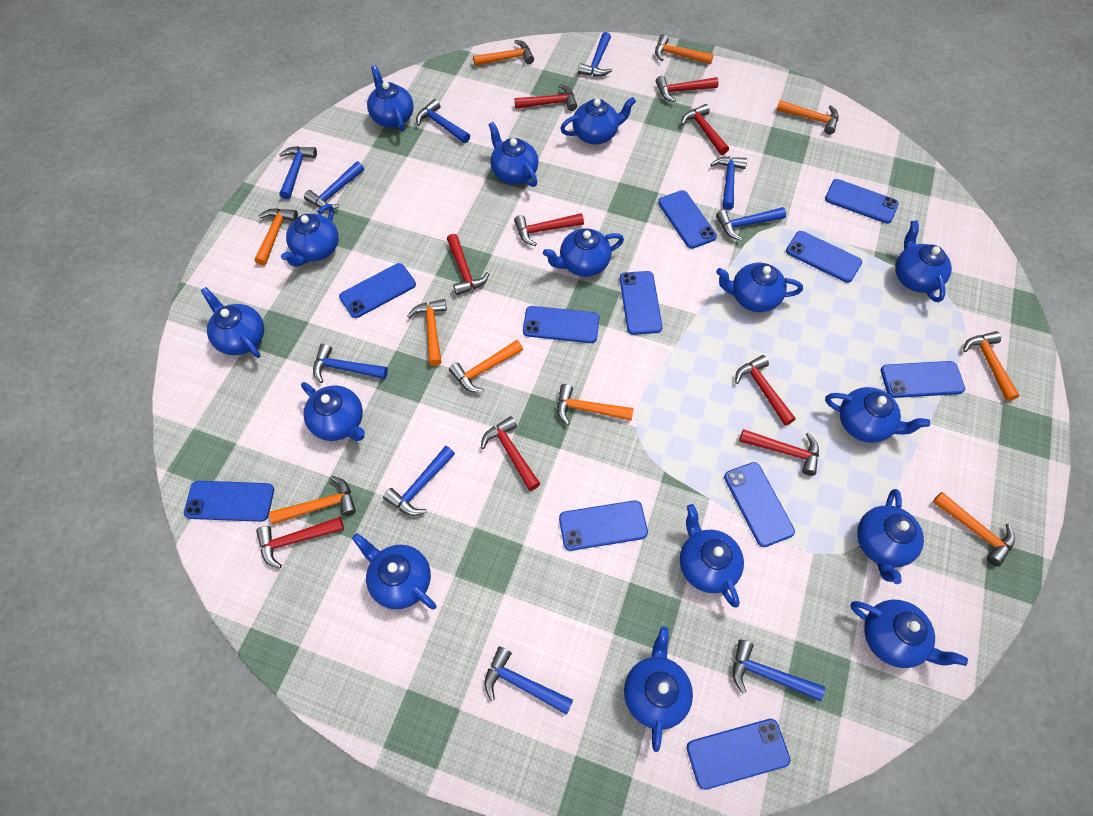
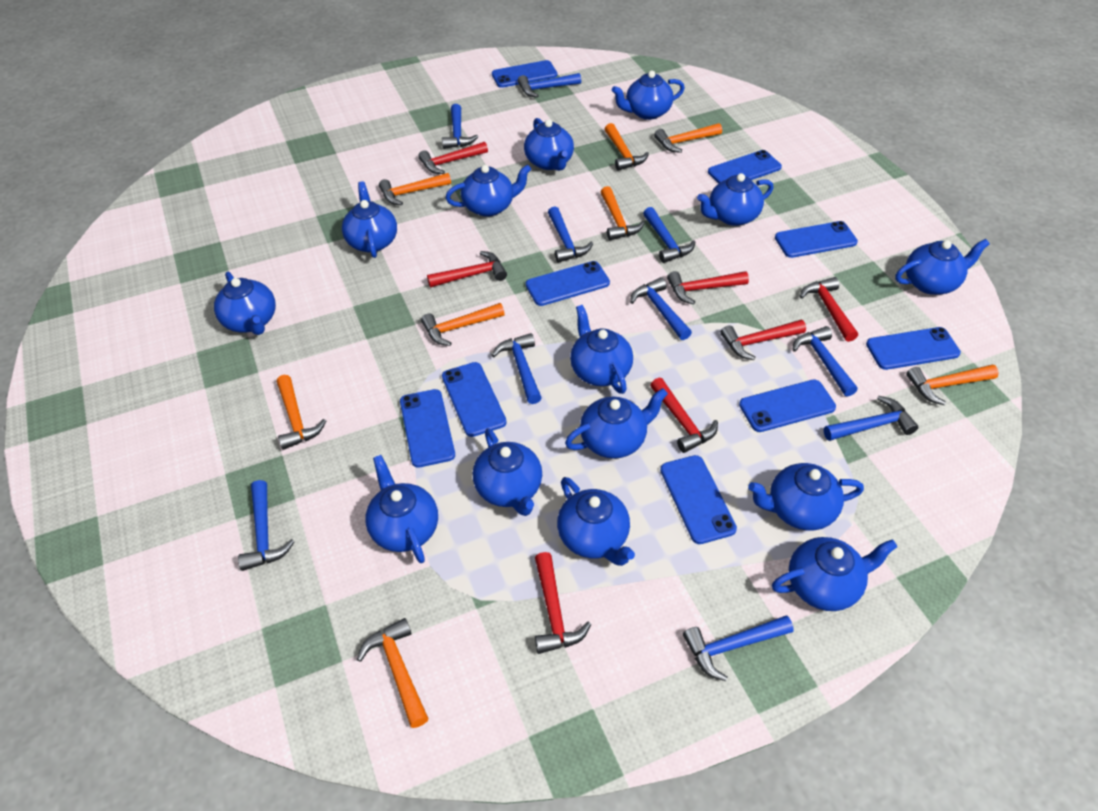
blue phone: [184,481,274,522] [339,263,416,318] [523,306,599,343] [559,500,648,551] [620,271,663,335] [658,190,717,249] [687,719,790,790] [724,462,795,547] [786,231,862,283] [825,179,899,224] [881,361,965,398] = 11 -> [400,389,455,468] [442,362,507,437] [492,60,557,88] [526,261,610,306] [660,455,737,544] [708,150,782,184] [739,379,836,432] [775,221,858,258] [866,327,961,370] = 9
blue teapot: [201,287,264,358] [281,204,339,267] [301,382,365,441] [352,533,436,610] [367,65,414,131] [488,122,538,187] [543,228,624,277] [560,97,636,144] [624,627,693,752] [680,504,744,608] [716,263,803,312] [825,387,930,443] [850,600,968,668] [857,489,924,584] [895,220,952,302] = 15 -> [214,272,276,335] [342,181,397,258] [365,455,438,563] [445,164,531,217] [473,428,542,516] [524,118,574,171] [557,477,635,566] [565,388,668,459] [570,305,633,394] [612,71,685,120] [697,173,773,226] [748,463,864,530] [772,537,897,611] [895,239,990,295] = 14
orange hammer: [255,208,298,266] [269,476,356,525] [408,299,447,366] [449,340,523,392] [473,40,534,66] [557,384,634,425] [655,34,714,64] [776,100,839,134] [933,492,1015,566] [963,331,1020,401] = 10 -> [277,375,326,450] [357,618,429,728] [379,173,451,205] [421,303,505,346] [601,186,645,240] [605,123,649,171] [654,123,722,153] [906,365,999,405] = 8
red hammer: [256,517,344,569] [447,234,489,295] [481,416,540,491] [514,84,577,111] [514,213,584,246] [656,76,719,102] [681,104,729,155] [735,355,796,426] [739,429,819,476] = 9 -> [418,142,488,174] [427,251,507,288] [535,552,591,654] [650,378,718,453] [667,271,749,304] [721,320,806,360] [800,277,858,342] = 7

